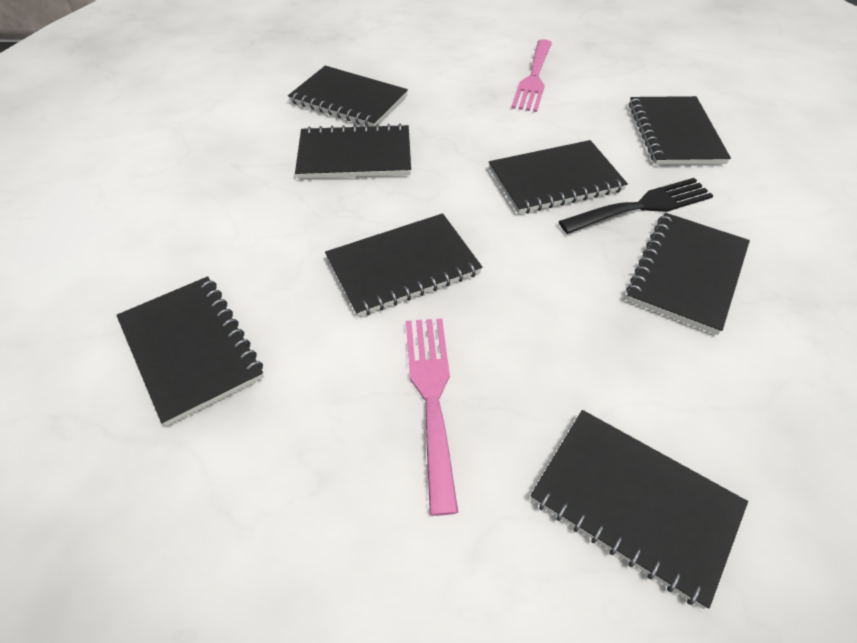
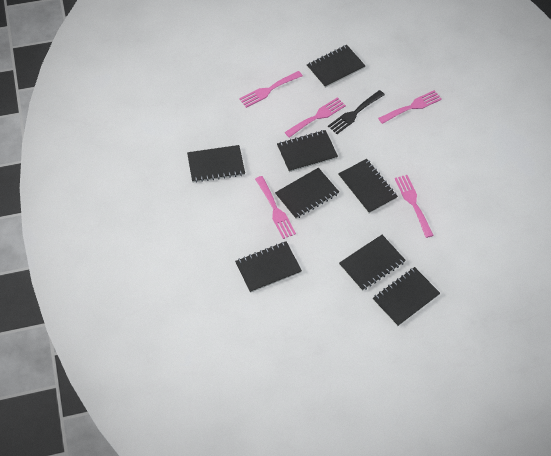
pink fork: [406,318,458,516] [511,39,552,112] = 2 -> [239,71,303,108] [255,176,296,239] [285,97,346,138] [378,90,442,124] [395,175,434,238] = 5

